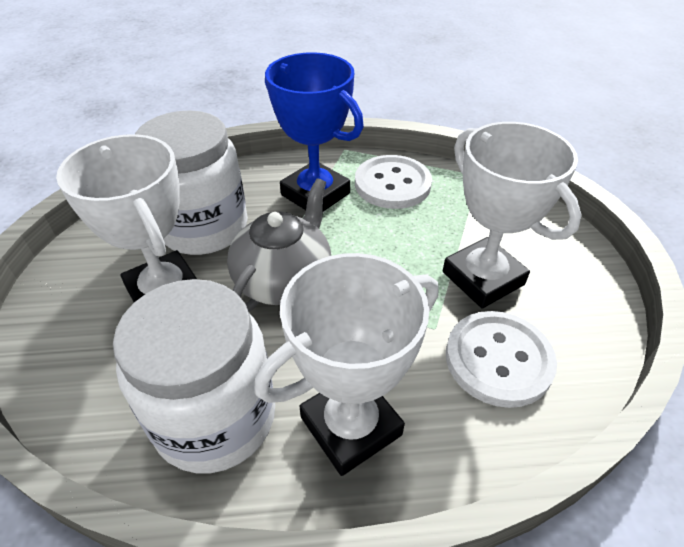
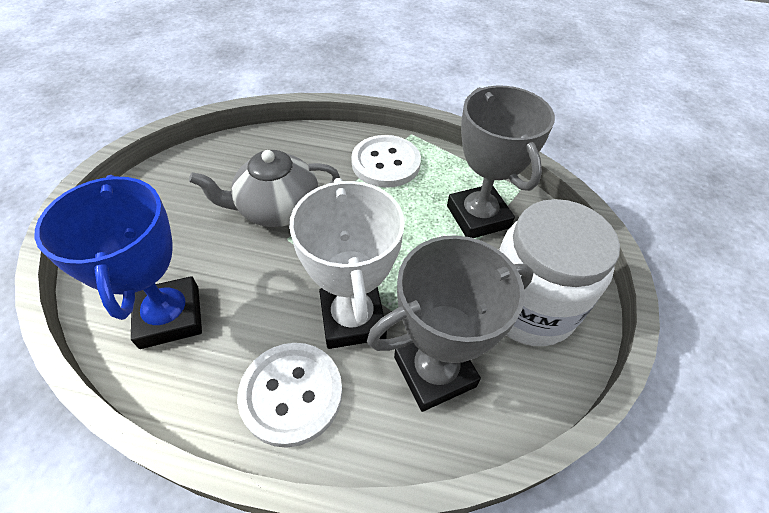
grey trophy: none = 0 -> [367,235,533,412] [447,86,555,238] = 2
white jar: [113,279,275,473] [135,110,248,255] = 2 -> [499,199,620,347] = 1
white trophy: [56,134,197,302] [254,253,438,476] [443,122,582,308] = 3 -> [289,178,405,349] = 1

